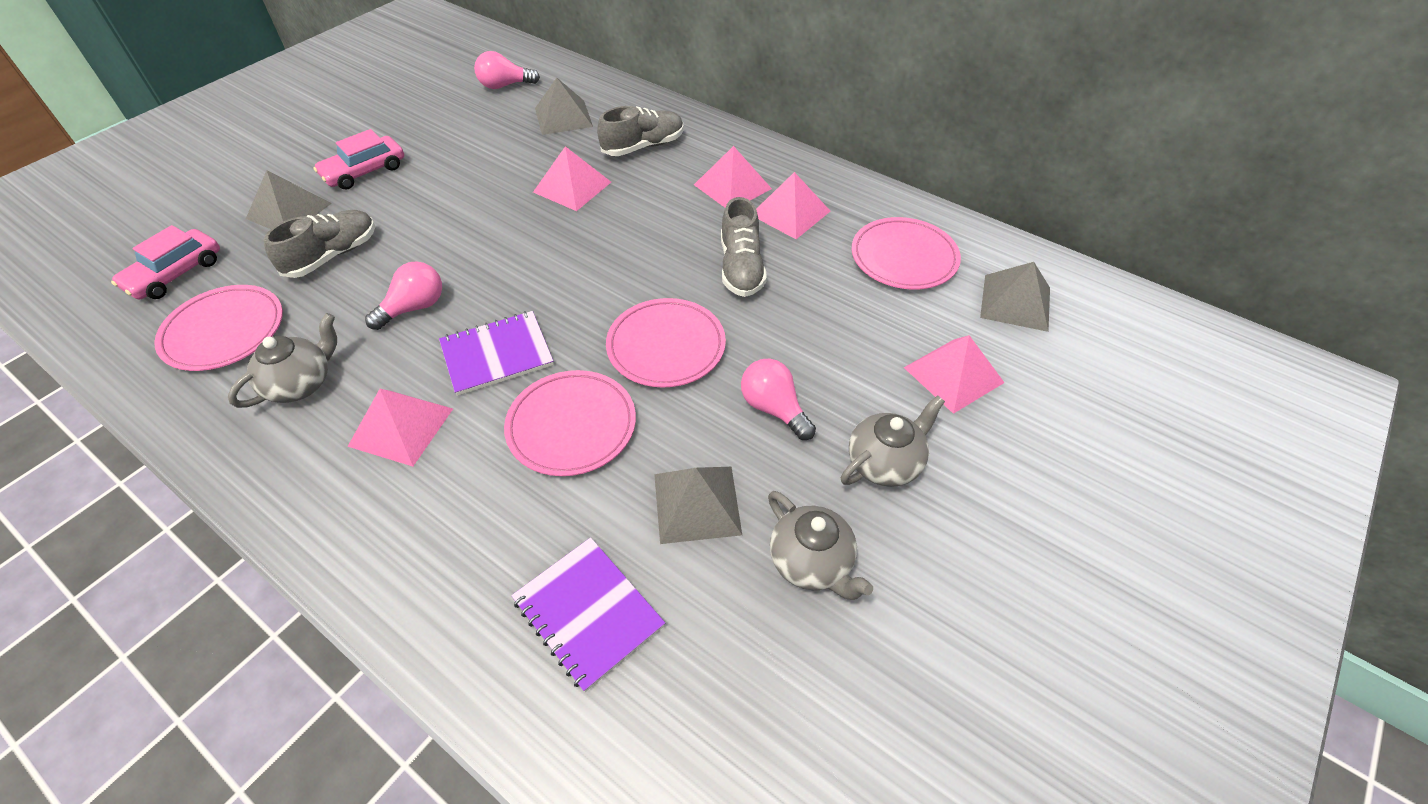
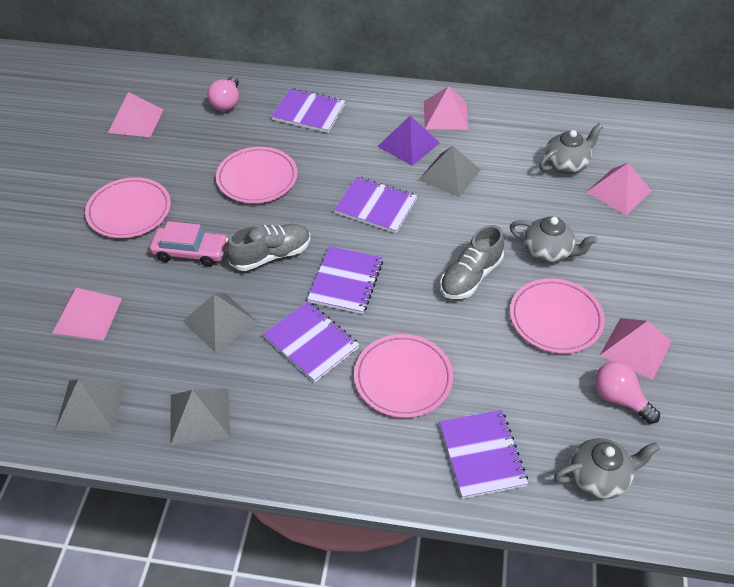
grey shoe: [264,210,375,278] [597,106,684,156] [721,197,767,297] = 3 -> [226,224,310,271] [440,225,504,299] = 2
pink car: [111,225,220,300] [313,129,404,190] = 2 -> [150,221,228,267] = 1
pink light bulb: [365,261,442,330] [474,51,540,89] [741,359,816,440] = 3 -> [208,76,239,111] [594,361,660,424] = 2
purple notebook: [439,311,554,396] [511,537,665,692] = 2 -> [263,301,360,383] [271,88,345,133] [307,246,383,314] [334,177,417,233] [439,410,528,499] = 5
purple pyramid: none = 0 -> [378,116,440,166] = 1

